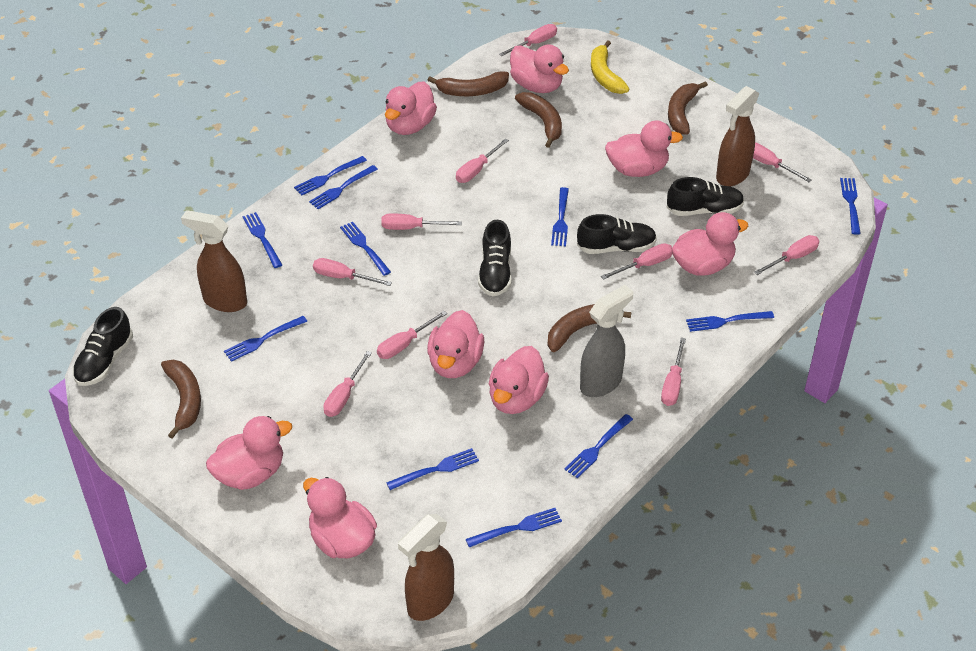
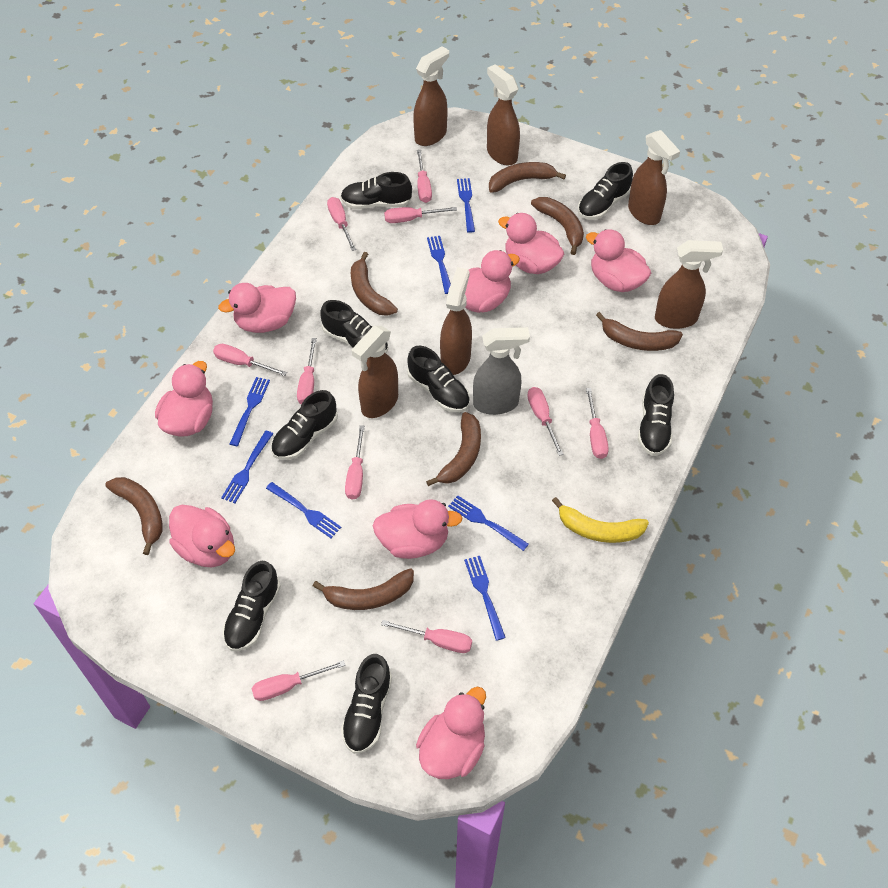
black shoe: [72,307,133,386] [478,220,512,297] [577,214,657,254] [667,177,744,216] = 4 -> [223,561,281,651] [271,390,338,460] [320,300,388,354] [340,172,412,209] [341,654,392,754] [407,346,470,413] [578,162,633,220] [638,374,674,456] = 8
blue fork: [224,316,308,362] [242,212,282,268] [294,156,367,196] [309,165,378,209] [340,222,391,276] [386,448,479,490] [466,508,562,548] [551,187,569,246] [564,414,633,478] [686,311,774,332] [840,178,861,235] = 11 -> [221,431,273,503] [230,377,270,446] [266,482,341,538] [427,236,451,294] [448,495,529,551] [457,178,475,233] [464,556,506,641] = 7
brown banana: [161,359,201,439] [428,71,509,96] [515,92,562,148] [548,304,631,352] [668,81,708,135] = 5 -> [105,477,163,555] [313,568,414,610] [351,252,398,316] [426,412,481,486] [489,162,566,193] [531,197,584,255] [596,312,683,351] = 7
brown spray bottle: [181,210,247,312] [398,514,454,621] [716,86,759,186] = 3 -> [352,326,398,418] [413,46,449,146] [440,267,472,375] [487,64,520,166] [628,130,680,225] [655,240,723,329] = 6

